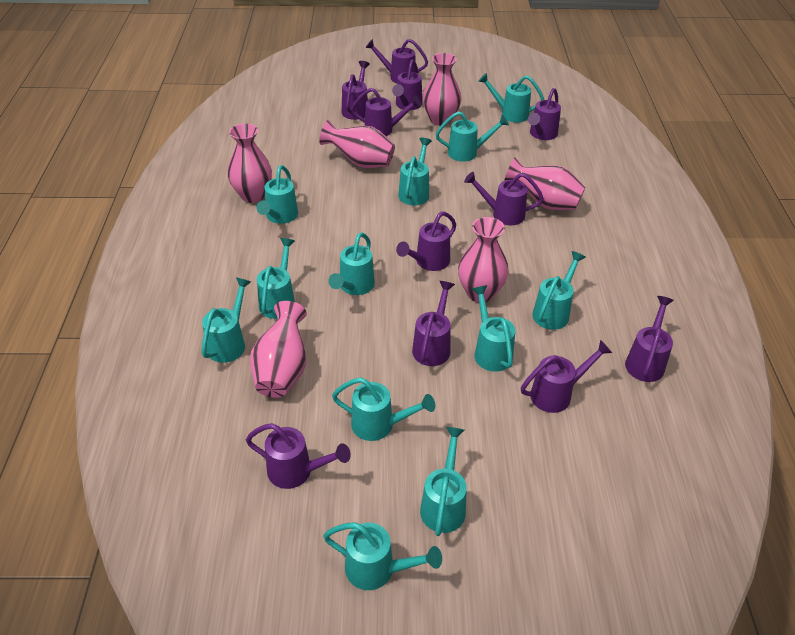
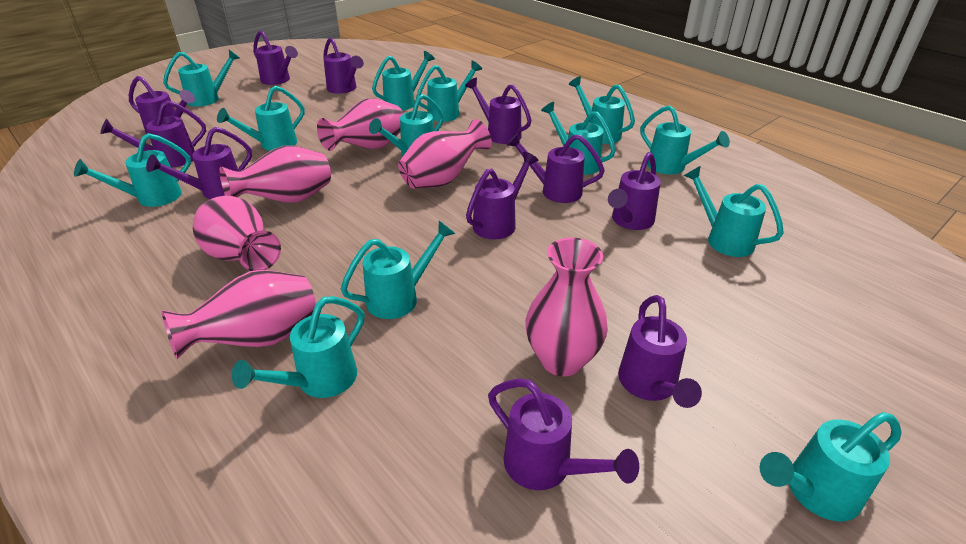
turquoise watering can: [202,277,251,363] [256,165,298,224] [257,238,295,319] [323,522,442,590] [328,232,375,295] [332,377,435,441] [398,138,432,205] [420,427,467,536] [436,112,509,161] [472,285,515,372] [478,73,544,122] [532,251,586,330] = 12 -> [74,133,191,207] [163,50,240,107] [217,86,305,151] [232,296,364,398] [340,221,456,319] [369,94,444,156] [372,51,435,111] [416,61,482,122] [541,102,616,175] [568,76,635,144] [640,105,730,175] [684,166,784,257] [760,412,902,521] = 13

